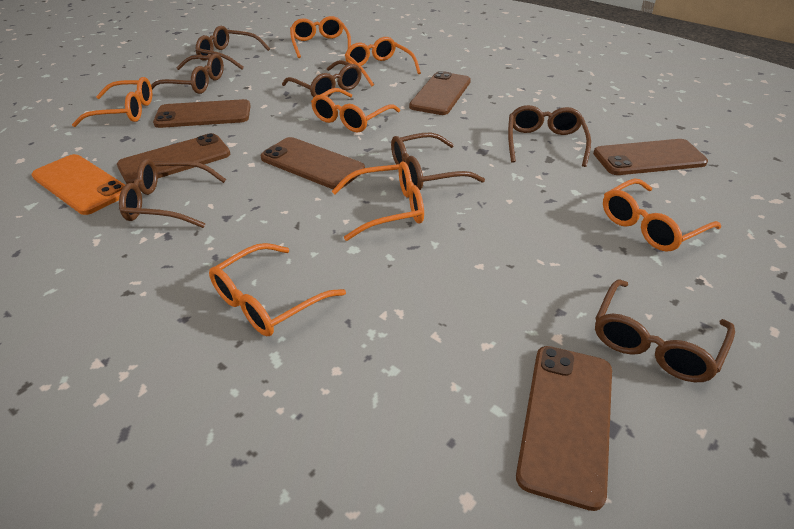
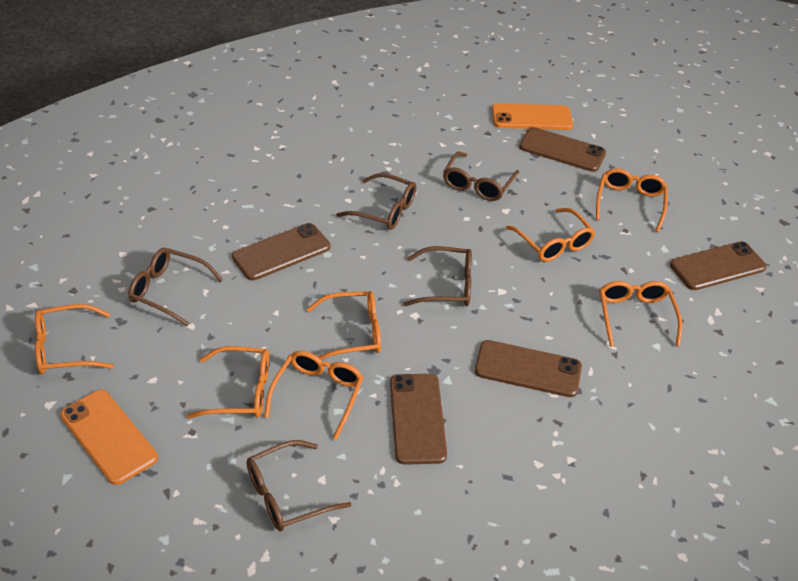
brown glasses: [119,159,226,228] [151,54,224,94] [196,26,270,70] [282,60,362,98] [391,133,485,190] [508,105,591,167] [595,279,735,382] = 7 -> [128,248,223,326] [246,440,351,531] [336,173,416,230] [404,246,472,306] [443,151,519,201] = 5
brown phone: [117,133,230,184] [153,99,251,128] [260,137,365,189] [409,71,471,115] [516,346,612,511] [593,139,708,175] = 6 -> [232,223,330,280] [390,374,447,465] [475,340,582,397] [519,127,606,172] [670,241,767,290] = 5
orange phone: [31,154,125,215] = 1 -> [60,390,158,485] [492,103,573,130] = 2

